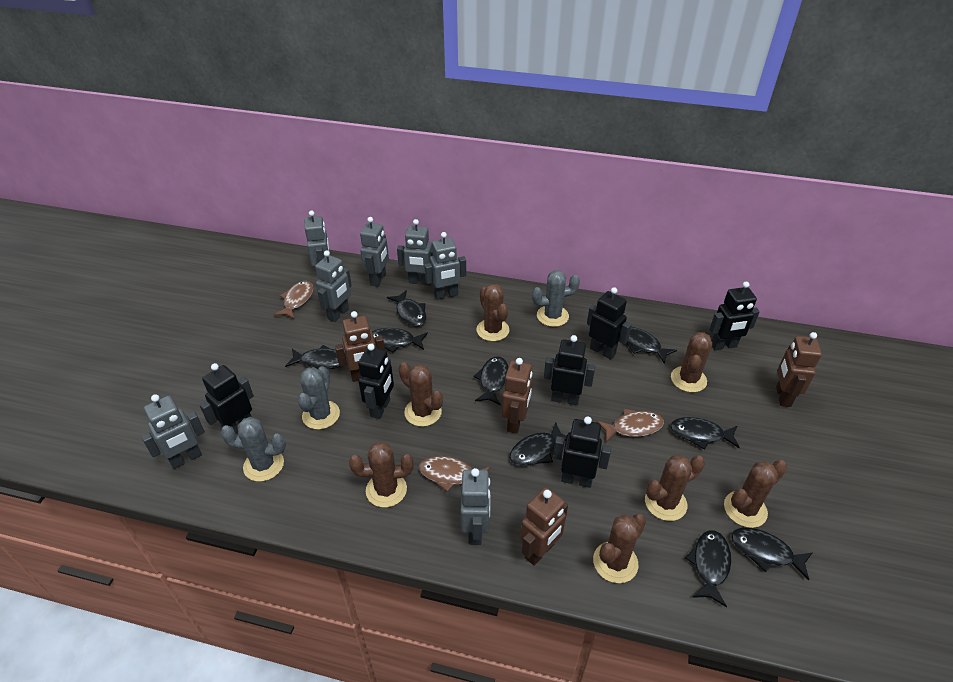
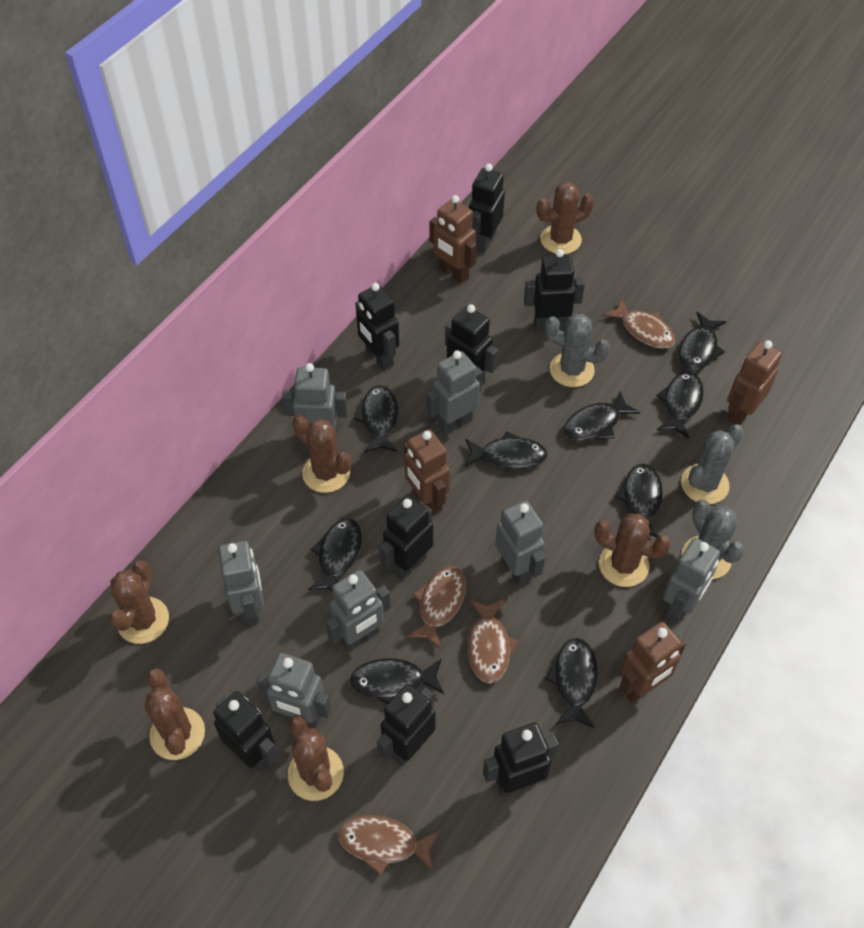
black robot: [200,363,254,434] [358,344,394,419] [544,335,595,406] [553,416,611,488] [587,287,632,360] [709,282,760,350] = 6 -> [213,691,278,773] [355,283,399,371] [377,684,436,766] [379,495,433,581] [445,304,498,386] [469,164,505,253] [483,723,559,796] [524,249,585,331] = 8
brown cactus: [349,442,414,508] [399,362,443,427] [476,284,509,341] [593,514,646,583] [645,455,705,521] [671,332,712,392] [724,460,787,528] = 7 -> [109,560,169,644] [145,668,205,760] [288,715,344,801] [293,414,351,493] [536,182,594,254] [594,514,671,587] = 6
brown fish: [273,281,313,320] [419,456,490,492] [596,409,664,442] = 3 -> [338,815,441,875] [406,566,466,650] [468,599,519,683] [603,298,675,349] = 4

